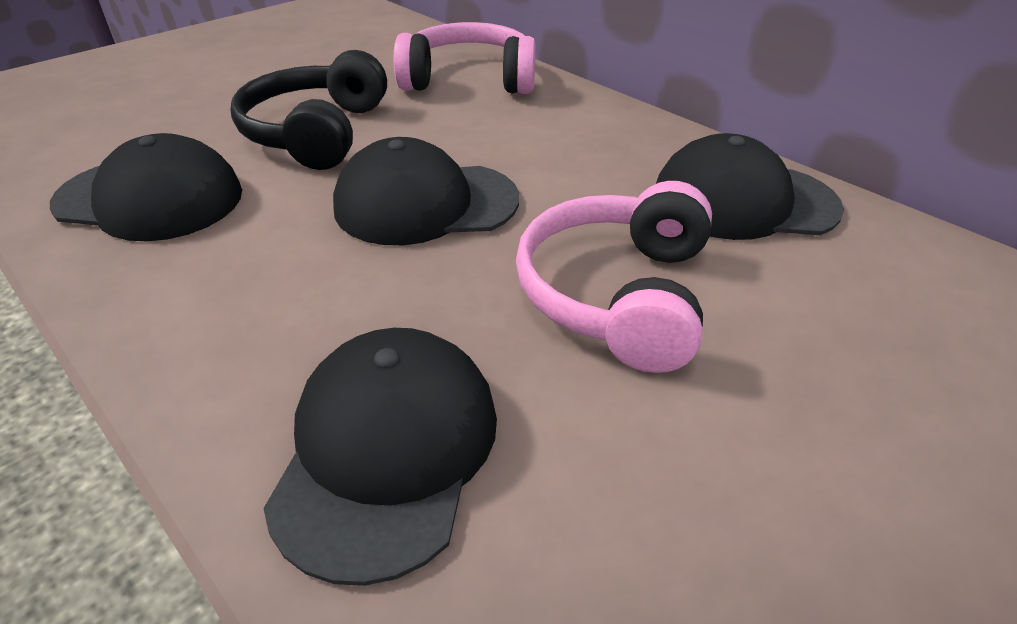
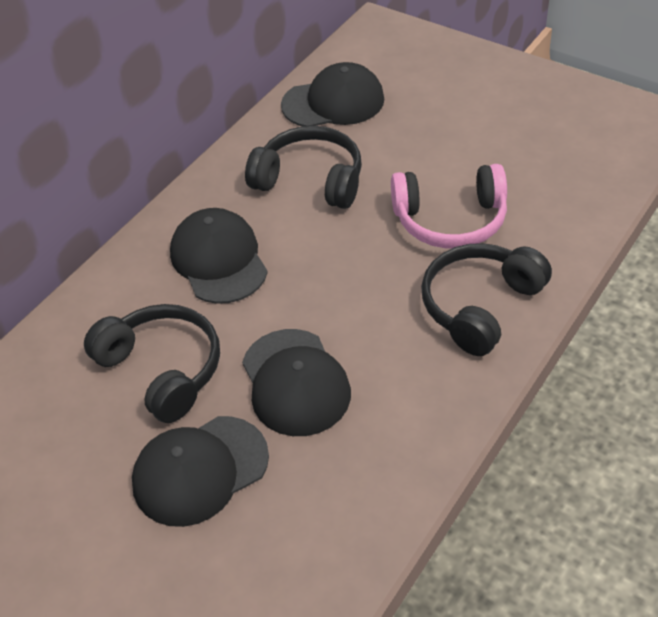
black headphones: [230,50,387,170] = 1 -> [84,304,220,423] [245,126,362,209] [421,243,552,356] = 3
pink headphones: [393,22,536,94] [516,181,712,373] = 2 -> [391,164,507,248] = 1

